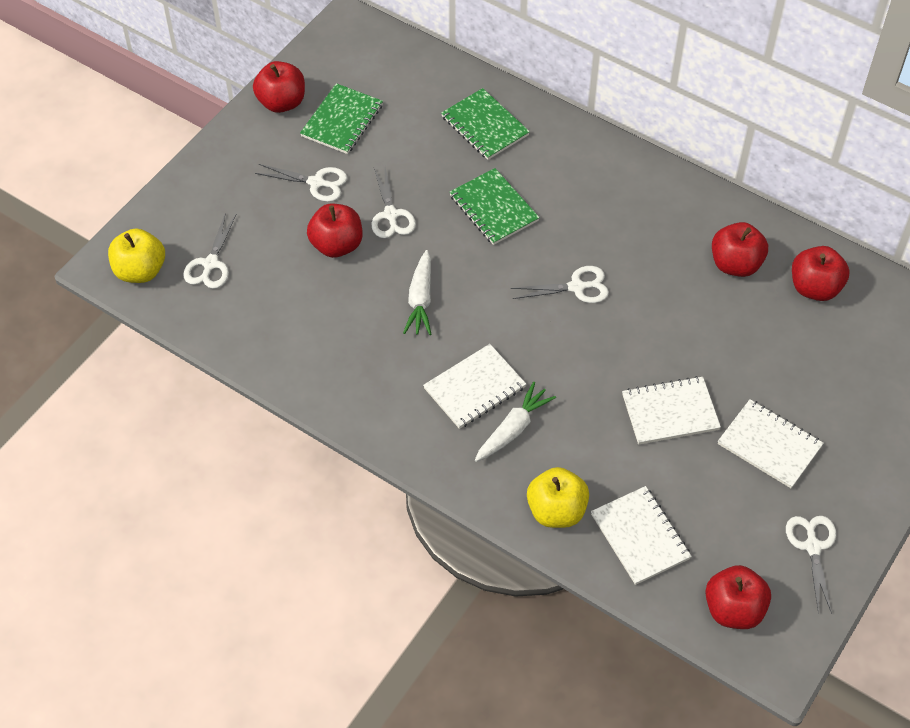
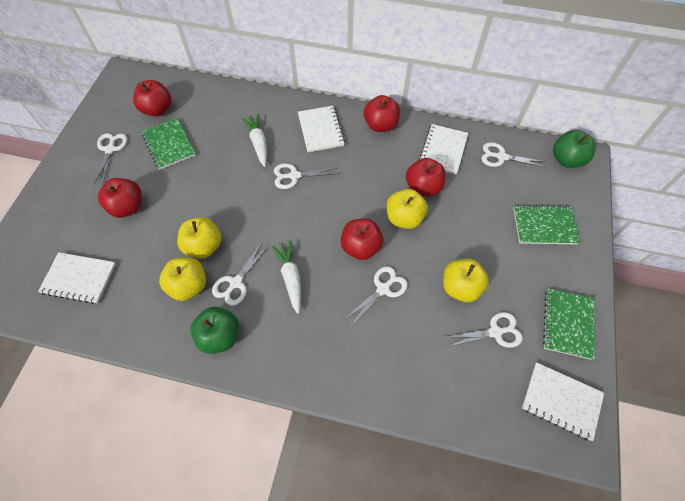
green apple: none = 0 -> [190,307,239,354] [553,130,595,168] = 2
white scissors: [183,212,236,289] [255,164,347,202] [372,167,416,238] [511,266,609,303] [786,516,836,614] = 5 -> [94,133,127,185] [212,242,268,306] [274,163,339,189] [345,267,408,326] [447,312,522,348] [481,142,547,168] = 6
yellow apple: [108,228,165,283] [527,467,589,528] = 2 -> [159,257,206,301] [177,217,221,259] [387,189,428,229] [443,259,489,302] = 4

